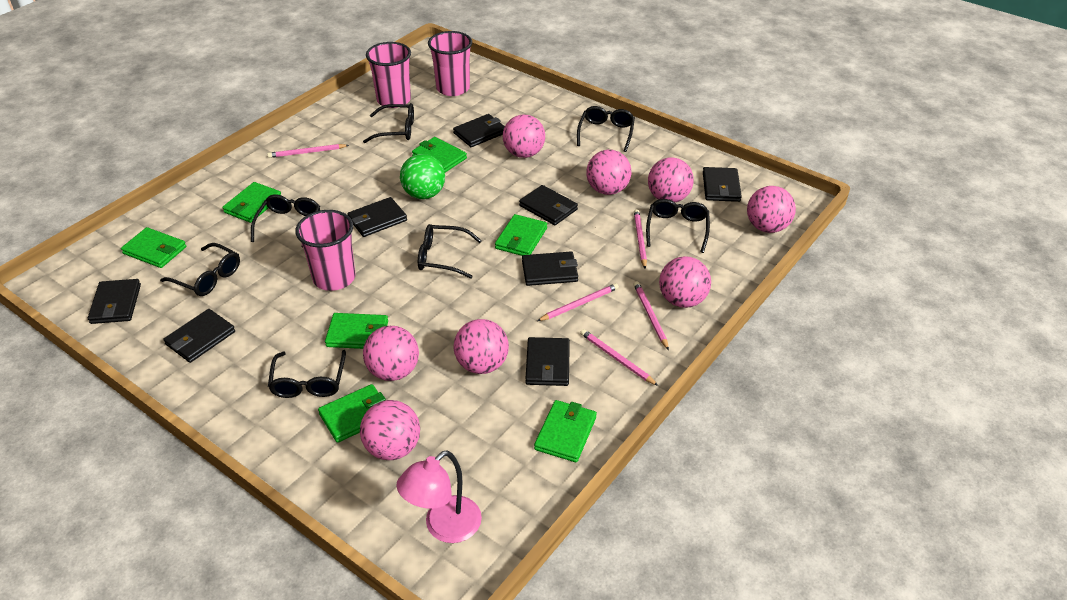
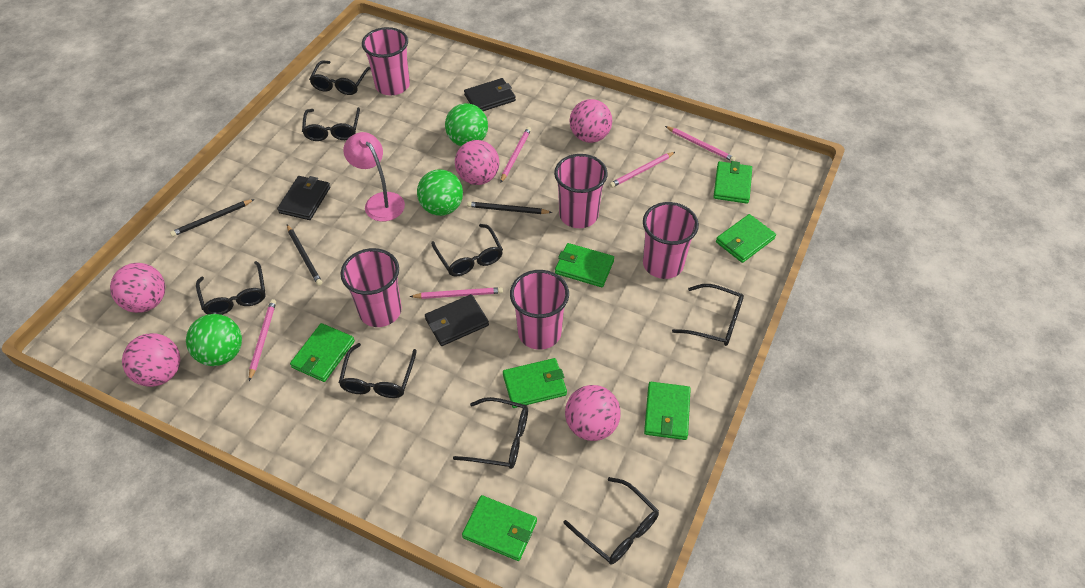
black glasses: [160,243,240,296] [251,195,320,247] [268,350,346,398] [363,103,414,143] [418,224,482,279] [577,106,635,152] [646,199,710,253] = 7 -> [196,261,266,315] [302,107,360,141] [309,61,371,95] [339,343,417,398] [431,224,503,277] [453,397,528,469] [563,477,659,565] [672,284,744,346] = 8
black pencil: none = 0 -> [170,199,255,237] [287,224,322,286] [467,202,552,214] = 3
black wallet: [88,279,141,324] [163,309,235,363] [347,197,407,237] [453,114,505,147] [519,185,578,225] [522,251,578,286] [525,337,570,386] [703,167,742,202] = 8 -> [277,176,330,220] [425,294,489,346] [464,78,516,111] = 3
green ball: [400,154,445,199] = 1 -> [186,314,242,366] [417,170,463,216] [445,103,488,146] = 3
pink ball: [360,400,420,460] [363,326,419,381] [454,319,509,374] [503,114,545,158] [586,150,631,195] [648,157,694,202] [659,256,711,308] [747,186,796,233] = 8 -> [110,263,165,313] [122,333,180,387] [455,140,499,185] [565,385,621,441] [569,99,612,143] = 5
pink cup: [295,210,356,291] [366,42,411,108] [428,31,472,96] = 3 -> [341,248,402,327] [362,27,410,95] [510,270,569,350] [554,154,608,228] [643,202,699,279] = 5

